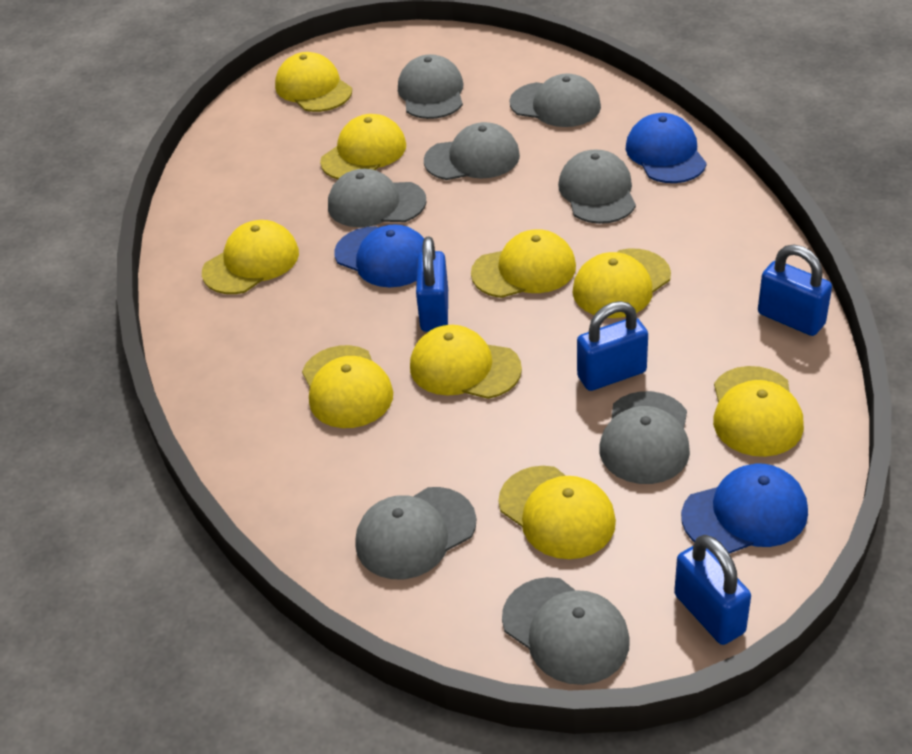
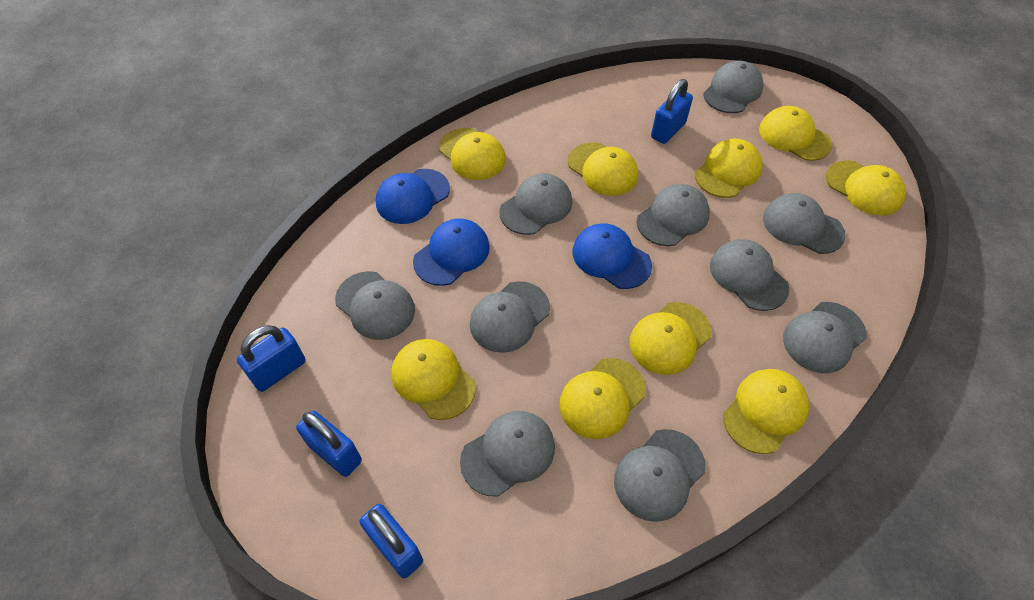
grey cap: [328,169,427,227] [355,487,476,579] [398,54,463,119] [424,122,520,180] [502,577,630,685] [510,73,601,127] [558,149,636,224] [599,391,690,484] = 8 -> [335,271,415,340] [460,411,555,496] [470,281,550,353] [499,173,572,235] [614,429,705,522] [637,184,710,246] [703,61,763,113] [710,239,789,311] [763,193,846,254] [783,302,866,373] = 10

